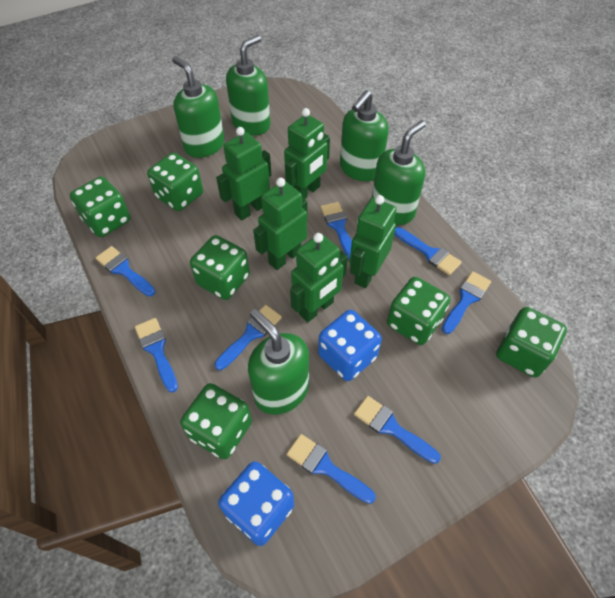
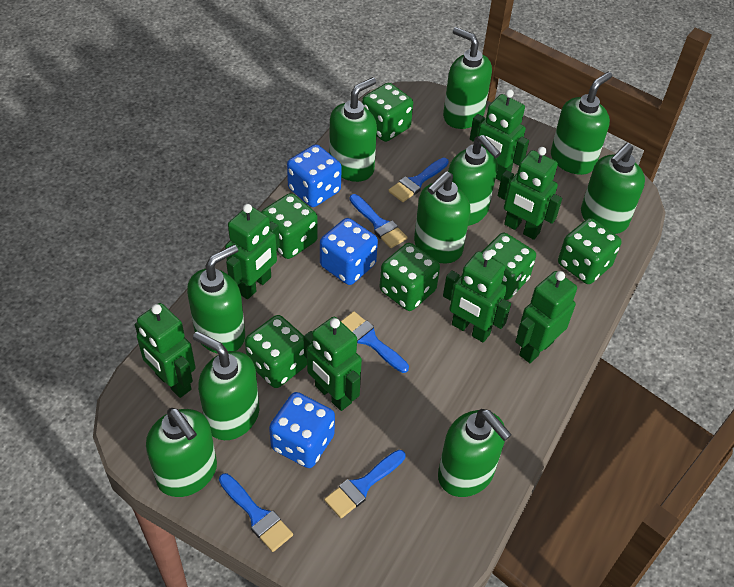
blue brush: [96,246,155,296] [135,318,178,393] [215,305,282,370] [286,434,376,504] [321,202,352,259] [354,396,441,464] [394,227,462,275] [442,271,491,334] = 8 -> [219,473,293,552] [324,450,406,518] [341,311,409,373] [349,194,407,248] [388,158,449,202] = 5
blue dice: [218,461,294,546] [318,310,382,381] = 2 -> [269,392,335,468] [287,144,342,207] [320,218,378,285] = 3
green robot: [216,127,271,221] [253,178,307,270] [284,108,330,199] [290,233,348,322] [349,195,396,288] = 5 -> [135,303,196,398] [225,204,280,299] [304,317,362,411] [443,250,511,343] [470,89,529,181] [498,147,562,240] [515,271,577,363] = 7
green soap dispenser: [172,56,224,158] [226,35,270,135] [248,309,309,415] [340,90,389,181] [372,120,426,225] = 5 -> [146,408,217,497] [187,245,245,354] [193,331,259,440] [329,77,377,182] [414,171,470,263] [438,409,512,497] [443,27,492,129] [448,135,501,226] [551,72,612,175] [581,143,645,234] = 10

